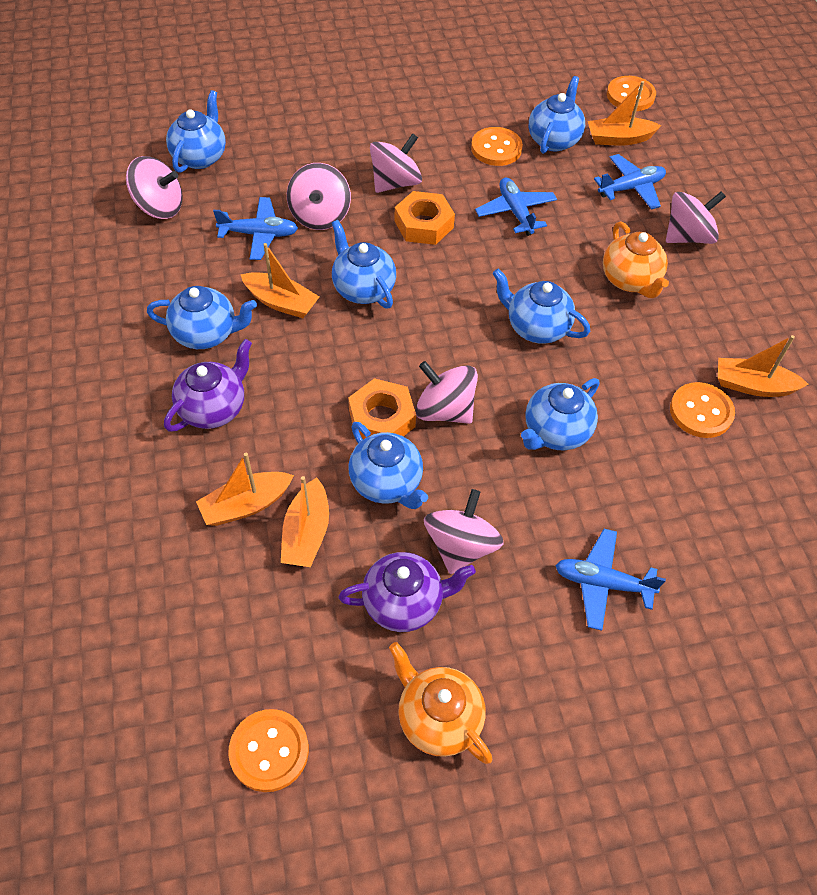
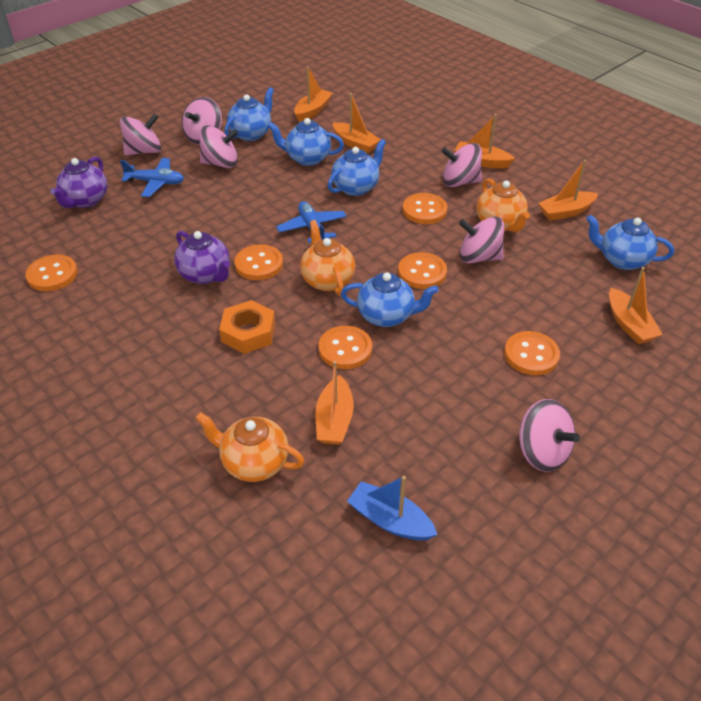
blue boat: none = 0 -> [347,476,438,541] = 1
blue plane: [213,197,298,260] [475,177,557,236] [555,529,666,631] [594,154,666,210] = 4 -> [120,158,184,197] [276,201,347,243] = 2
blue teapot: [147,286,257,349] [166,90,226,173] [332,220,396,309] [349,422,428,509] [493,269,590,344] [521,378,599,450] [529,76,585,154] = 7 -> [224,87,274,141] [268,118,344,166] [327,139,386,196] [341,272,439,327] [586,215,674,270] = 5
orange boat: [196,453,294,526] [241,243,319,318] [281,476,329,567] [588,81,661,146] [718,335,808,397] = 5 -> [294,66,333,122] [316,361,354,445] [333,93,381,154] [455,114,515,168] [539,160,598,220] [609,267,663,344] = 6
orange button: [228,709,309,792] [471,127,523,166] [607,76,656,111] [670,382,735,438] = 4 -> [25,255,78,291] [235,244,283,280] [319,326,372,369] [398,252,447,289] [403,193,447,224] [504,331,560,375] = 6
orange nut: [348,378,416,439] [394,191,455,245] = 2 -> [219,300,275,354] = 1
orange teapot: [389,642,492,764] [603,221,669,298] = 2 -> [195,412,305,482] [300,220,355,296] [476,178,530,232] = 3

